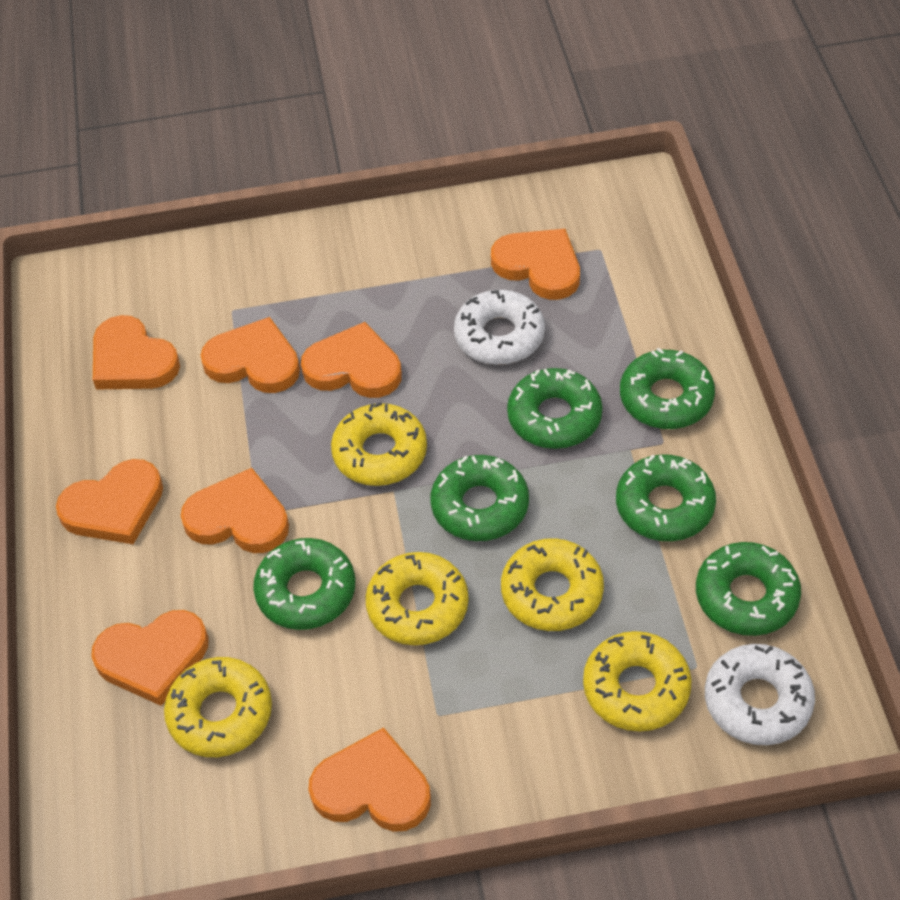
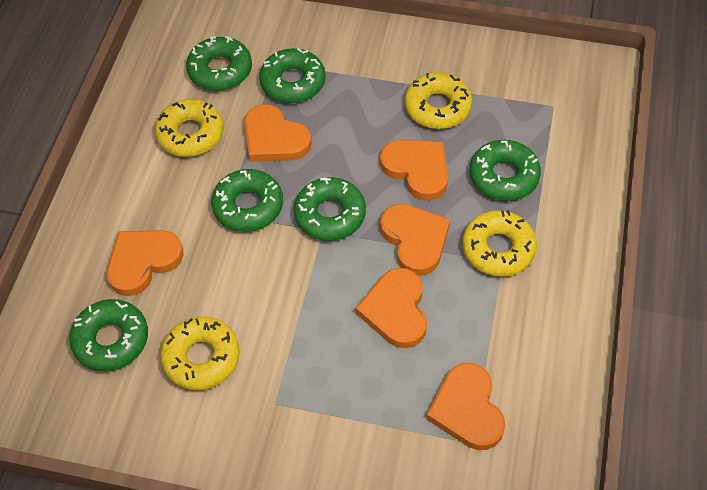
orange heart: [56,459,163,544] [91,610,209,706] [93,315,180,389] [181,468,289,553] [200,317,300,393] [301,322,402,398] [308,727,431,832] [491,229,580,300] = 8 -> [107,230,184,296] [244,104,312,162] [356,268,427,348] [380,140,448,201] [380,204,450,276] [426,363,505,450] = 6
white donut: [454,290,545,365] [705,644,815,745] = 2 -> none = 0
yellow donut: [164,657,272,757] [331,402,427,486] [365,552,469,645] [501,538,604,631] [583,631,692,732] = 5 -> [155,99,223,157] [160,317,240,390] [405,72,472,129] [462,210,537,277] = 4

